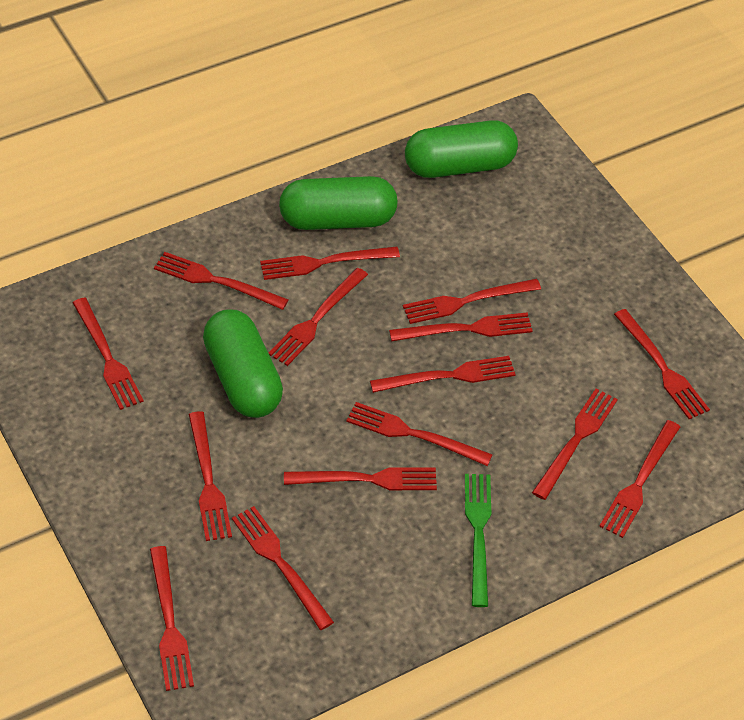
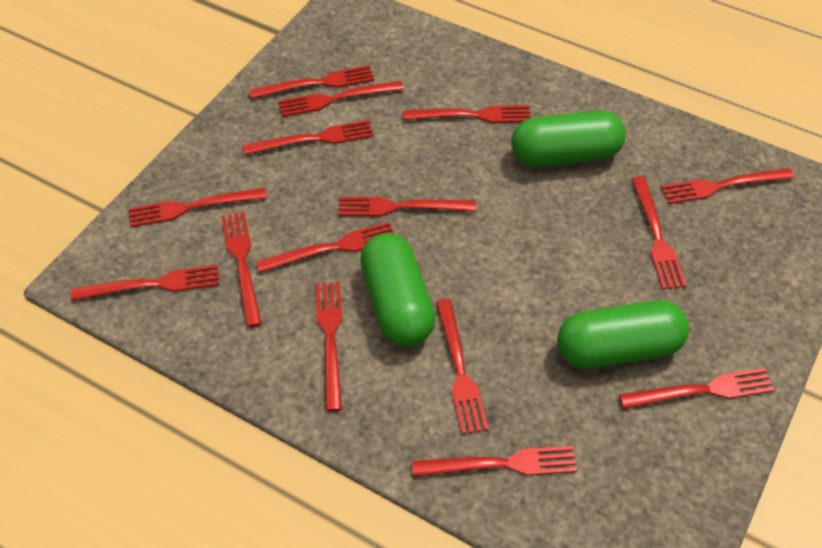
green fork: [465,474,491,607] = 1 -> none = 0

